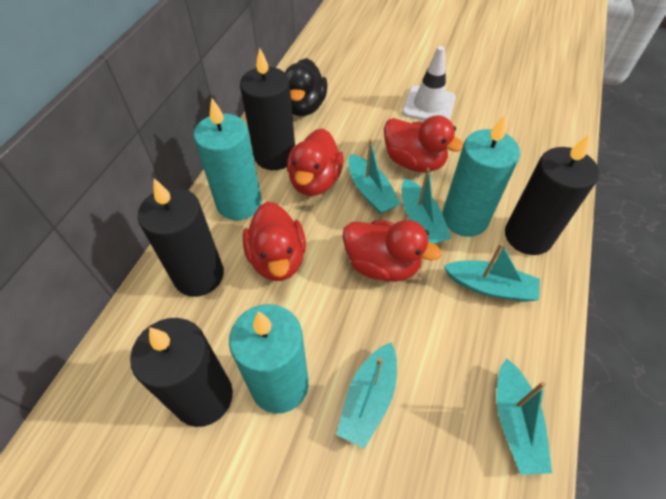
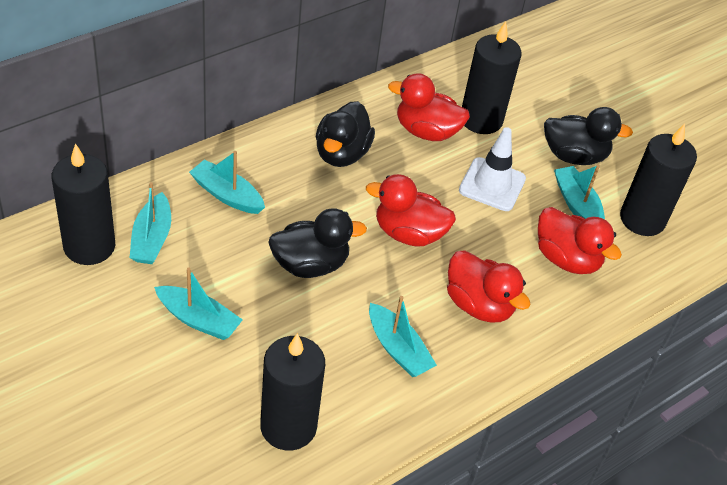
black duck: [285,58,328,116] = 1 -> [268,208,367,278] [316,101,375,167] [544,107,633,165] = 3
turquoise candle: [194,98,262,220] [229,304,309,414] [442,115,520,237] = 3 -> none = 0

